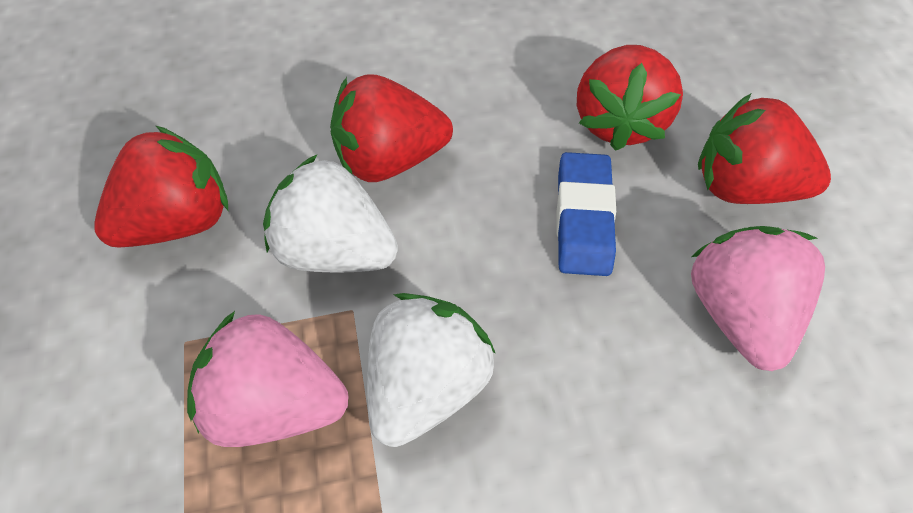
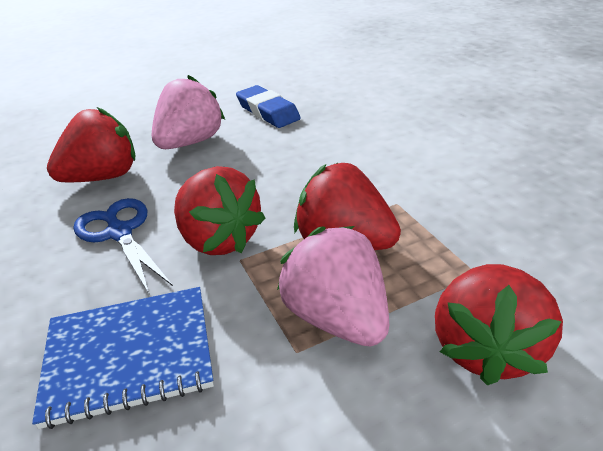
blue notebook: none = 0 -> [32,287,214,429] = 1
blue scissors: none = 0 -> [73,198,173,294] = 1
white strawberry: [263,155,398,273] [367,293,496,447] = 2 -> none = 0

